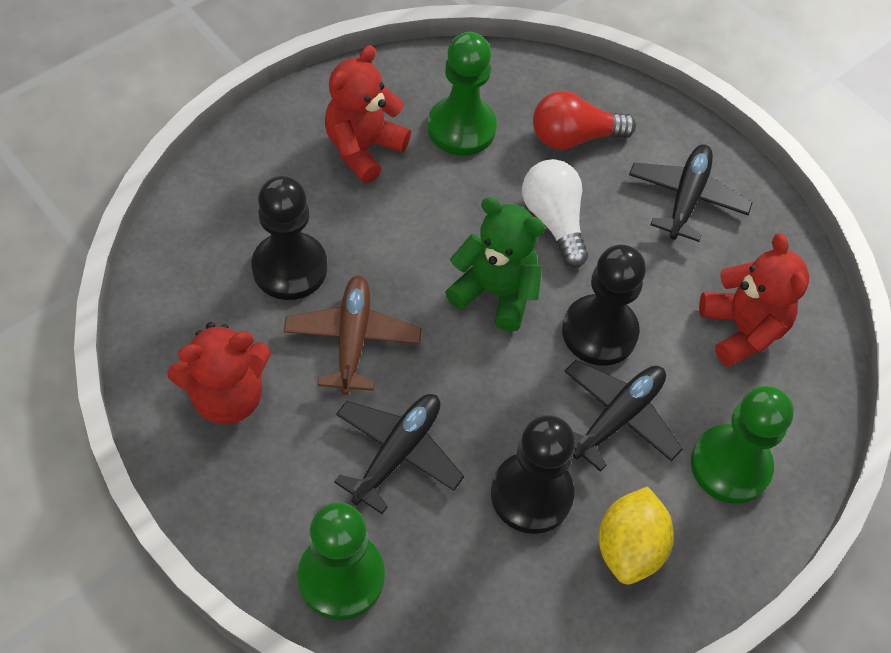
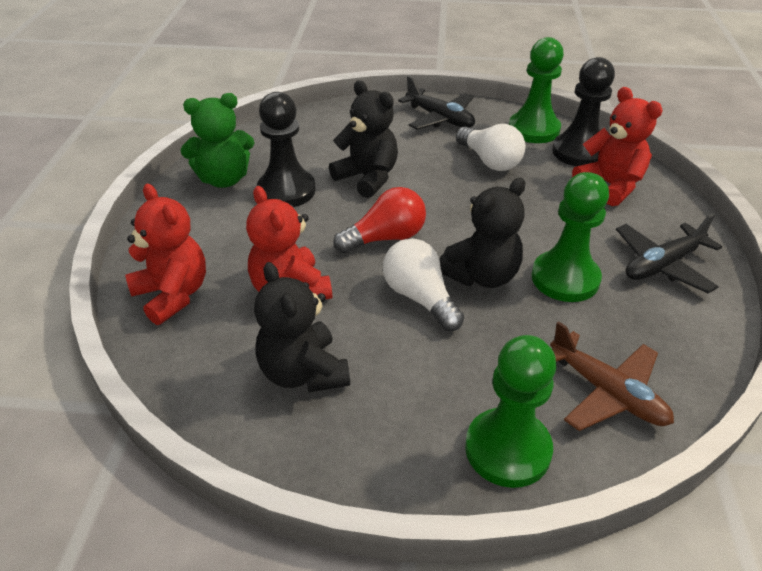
black pawn: [252,176,327,300] [491,415,575,534] [562,245,646,366] = 3 -> [257,92,316,207] [552,57,615,166] = 2
black plane: [334,394,464,514] [564,360,683,472] [629,144,752,242] = 3 -> [398,76,475,130] [616,213,722,293] = 2
black teddy bear: none = 0 -> [254,262,350,392] [329,80,398,198] [440,178,526,288] = 3
white light bulb: [522,159,588,267] = 1 -> [383,238,464,331] [456,124,526,171] = 2
yellow lemon: [599,486,674,585] = 1 -> none = 0

